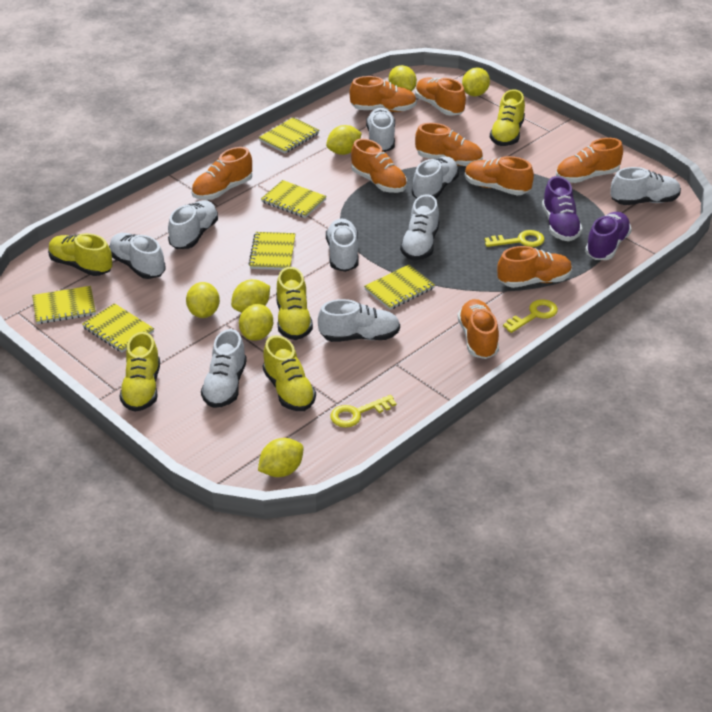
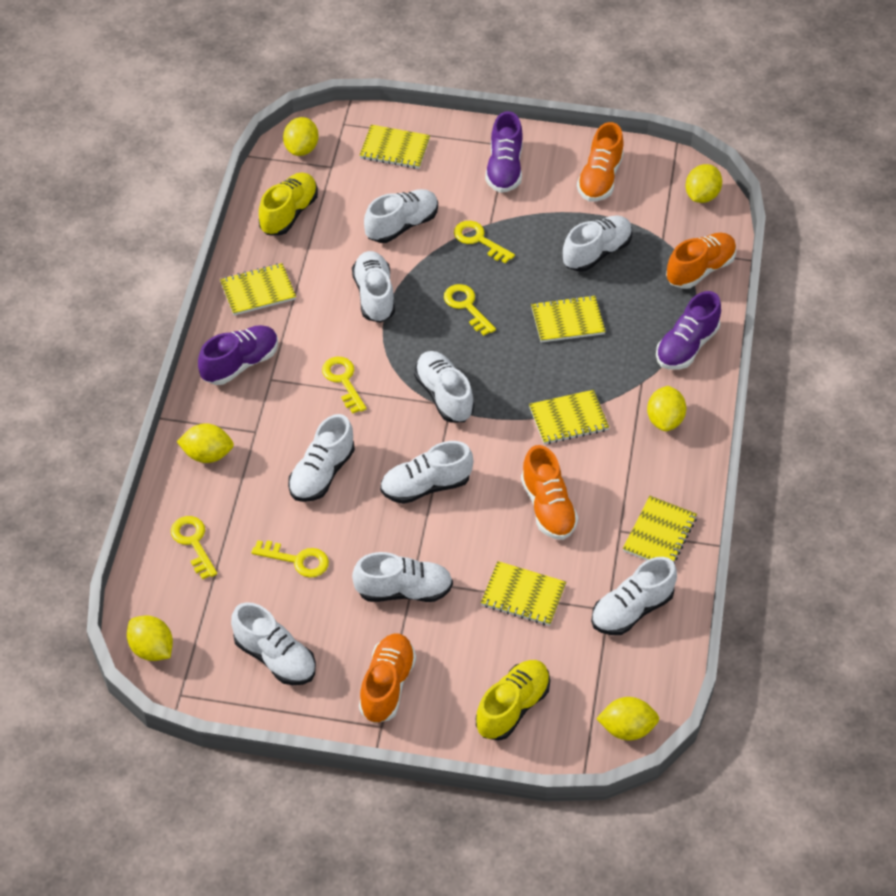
orange shoe: [191,147,252,200] [349,76,417,112] [351,139,407,193] [415,78,466,116] [415,123,483,166] [458,299,499,359] [465,156,534,195] [497,246,572,288] [556,138,623,183] = 9 -> [359,634,416,723] [521,445,579,540] [577,122,624,201] [666,233,736,289] = 4
purple shoe: [542,176,583,241] [585,212,632,260] = 2 -> [198,325,278,385] [485,111,523,193] [656,291,721,370] = 3
yellow key: [330,395,396,428] [485,230,545,247] [503,299,558,333] = 3 -> [171,516,217,579] [251,540,329,578] [322,357,366,414] [444,284,496,336] [454,221,515,264] = 5
yellow lemon: [186,282,220,318] [231,279,270,313] [239,304,273,341] [258,438,303,477] [326,125,362,155] [389,65,417,91] [462,68,490,96] = 7 -> [127,615,173,661] [177,423,234,463] [283,117,319,156] [596,697,659,741] [647,386,686,431] [686,164,722,203] = 6
yellow shoe: [48,233,113,276] [119,332,160,412] [263,335,316,411] [276,267,313,340] [490,89,525,146] = 5 -> [259,173,318,235] [476,660,550,741] = 2

